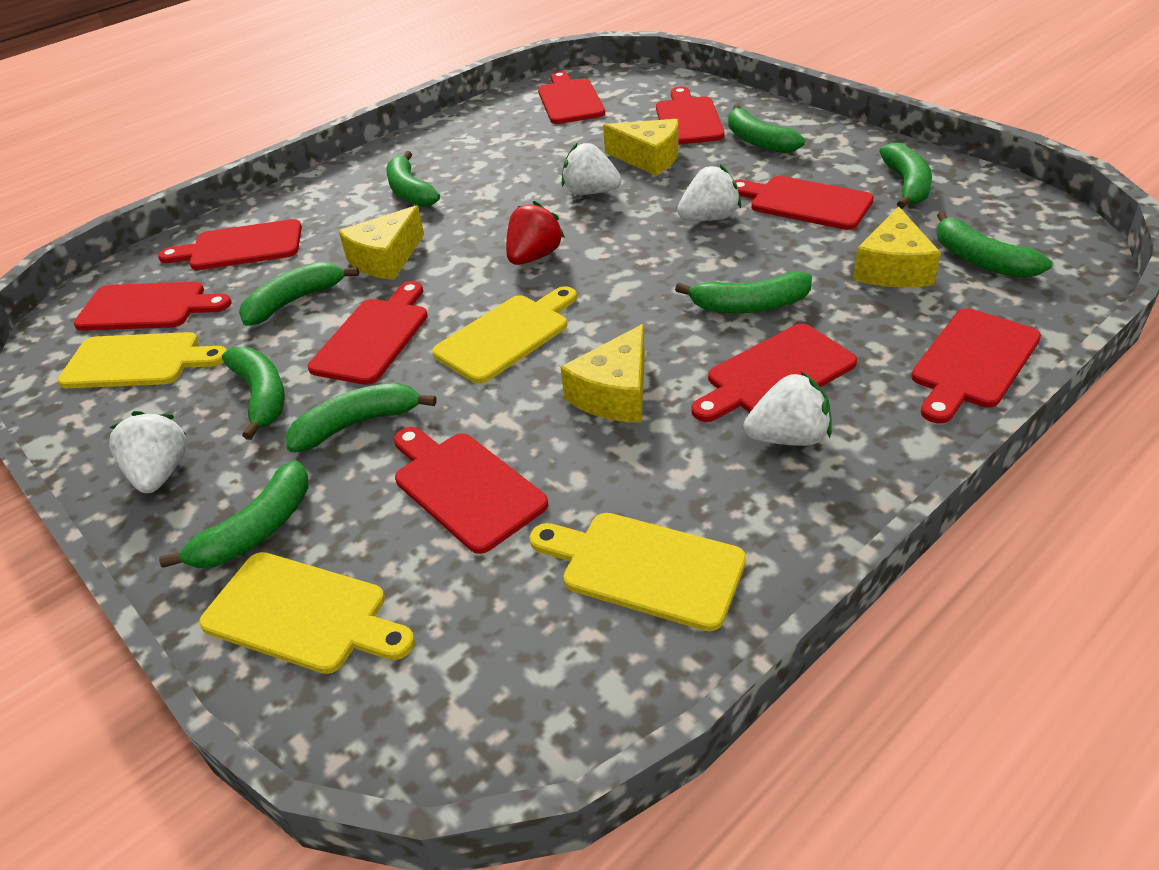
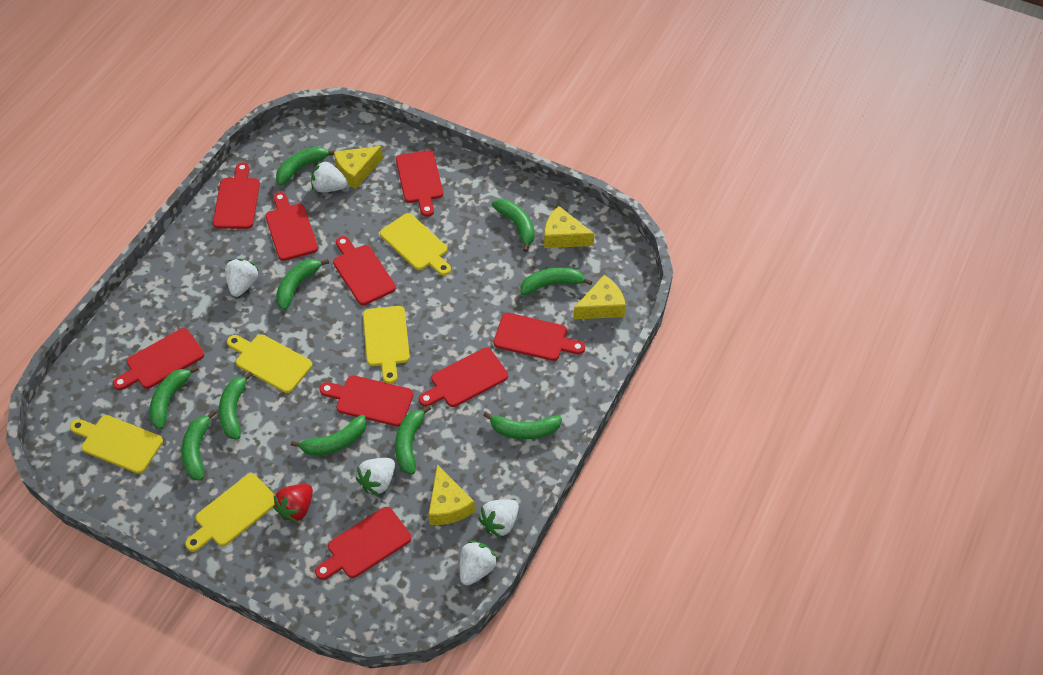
green banana: [159,460,309,568] [222,347,285,440] [239,262,359,326] [286,383,437,452] [386,151,440,207] [675,271,812,314] [728,104,805,153] [879,143,932,209] [937,211,1052,278] = 9 -> [149,366,199,429] [181,410,216,481] [219,371,253,440] [276,147,335,186] [276,259,329,310] [291,415,367,456] [395,405,431,474] [483,412,562,439] [492,199,535,252] [520,267,592,295] = 10
white strawberry: [109,411,187,493] [562,142,622,195] [677,165,741,221] [744,372,832,446] = 4 -> [225,259,259,297] [311,160,348,192] [356,458,395,496] [460,541,498,586] [478,499,519,538] = 5
yellow cutting board: [58,332,227,388] [199,552,415,674] [432,286,577,384] [530,513,746,631] = 4 -> [70,415,163,474] [185,473,275,552] [227,334,312,393] [363,306,410,384] [380,213,451,276] = 5

